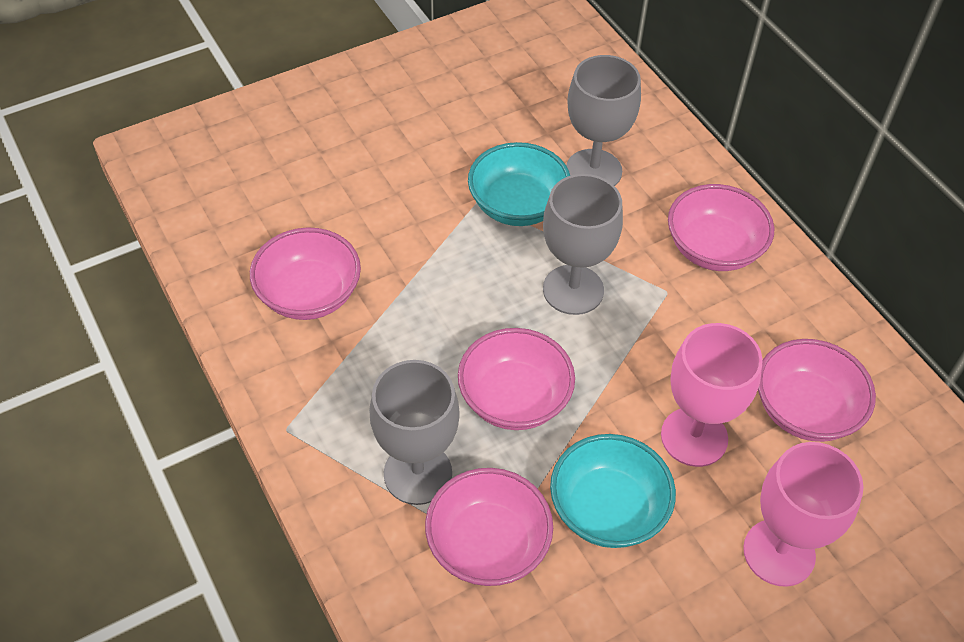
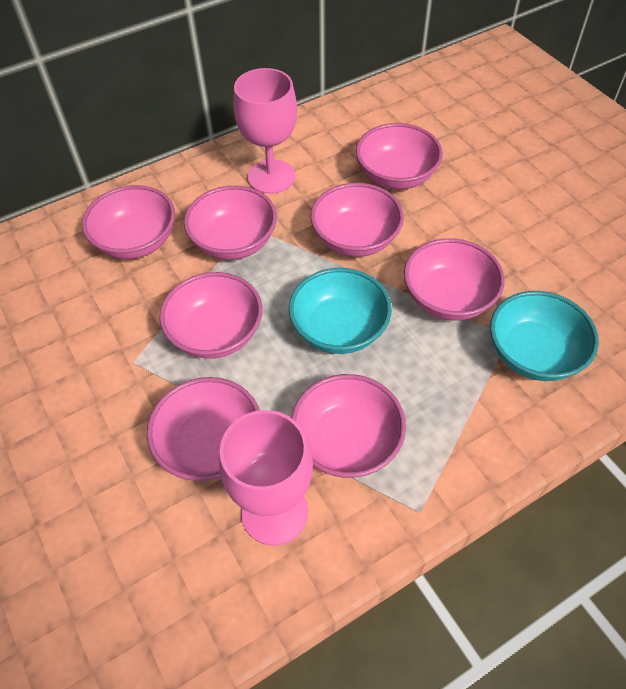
grey goblet: [369,360,460,505] [543,174,623,315] [566,55,641,186] = 3 -> none = 0
pink bowl: [250,227,361,320] [425,468,553,586] [458,328,575,430] [668,184,774,271] [758,339,876,442] = 5 -> [82,185,175,259] [147,377,260,481] [159,272,263,359] [184,186,277,260] [291,374,406,478] [311,183,404,257] [356,123,443,189] [404,238,505,321] = 8

